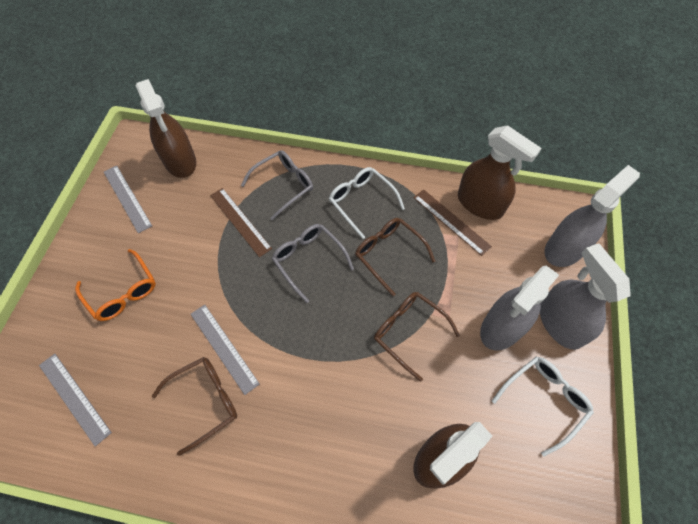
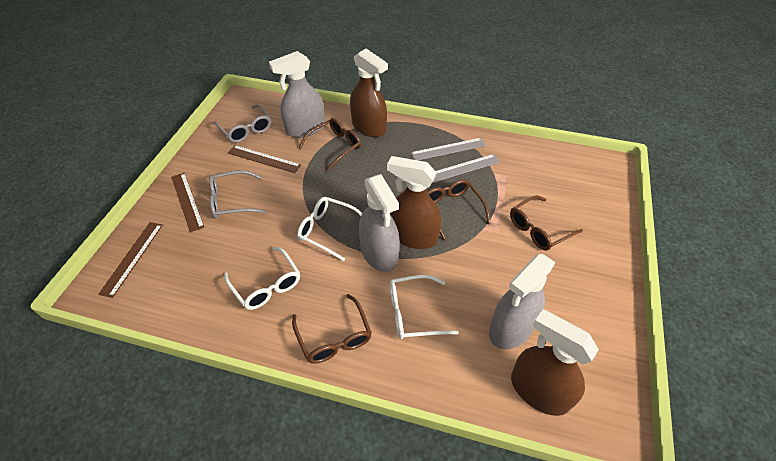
brown glasses: [152,357,237,456] [355,218,435,296] [374,292,460,382] = 3 -> [292,294,372,364] [298,118,361,172] [427,179,491,240] [510,196,583,251] = 4
brown ruler: [210,188,272,257] [413,189,492,256] = 2 -> [98,222,163,298] [171,173,204,232] [228,145,301,173] = 3
grey ruler: [39,354,112,446] [104,165,152,233] [191,305,260,395] = 3 -> [411,138,486,160] [432,154,500,183] = 2
orange glasses: [75,249,156,321] = 1 -> none = 0
white glasses: [329,167,405,239] [492,357,594,457] = 2 -> [224,247,300,310] [297,197,362,261] [390,275,459,339] = 3

